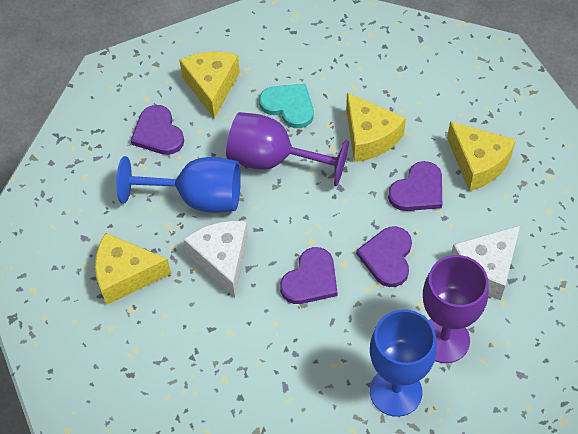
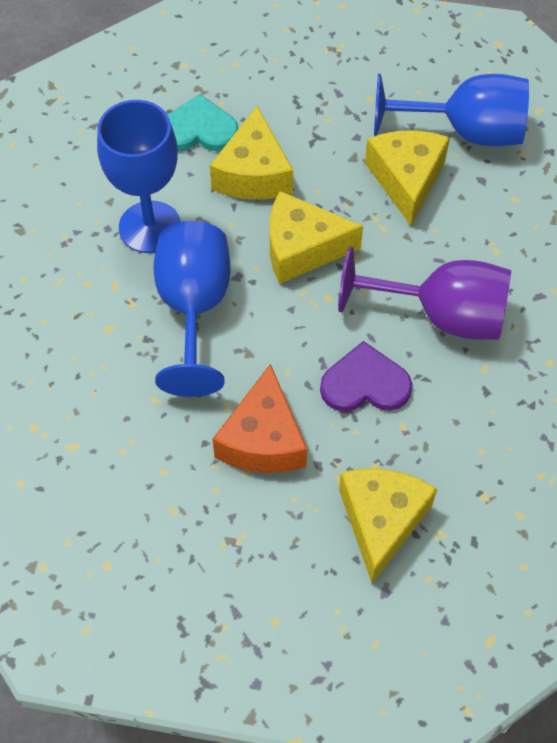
blue goblet: [116,156,241,213] [370,309,437,417] = 2 -> [97,100,181,253] [154,221,230,397] [374,74,529,146] = 3
orange cheese: none = 0 -> [212,364,307,473] = 1
purple goblet: [226,112,349,186] [423,255,489,363] = 2 -> [338,247,511,340] = 1
purple heart: [130,105,184,155] [280,247,338,304] [356,226,412,287] [388,161,442,211] = 4 -> [320,341,412,412] = 1
white cheese: [183,221,248,297] [451,225,520,300] = 2 -> none = 0

